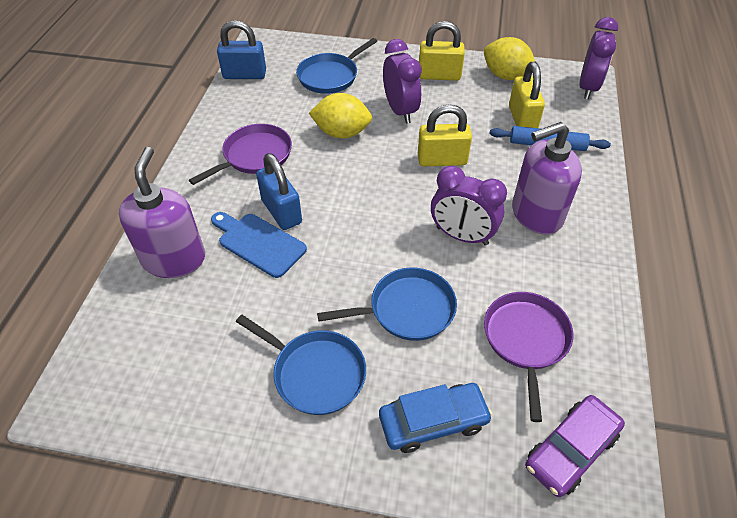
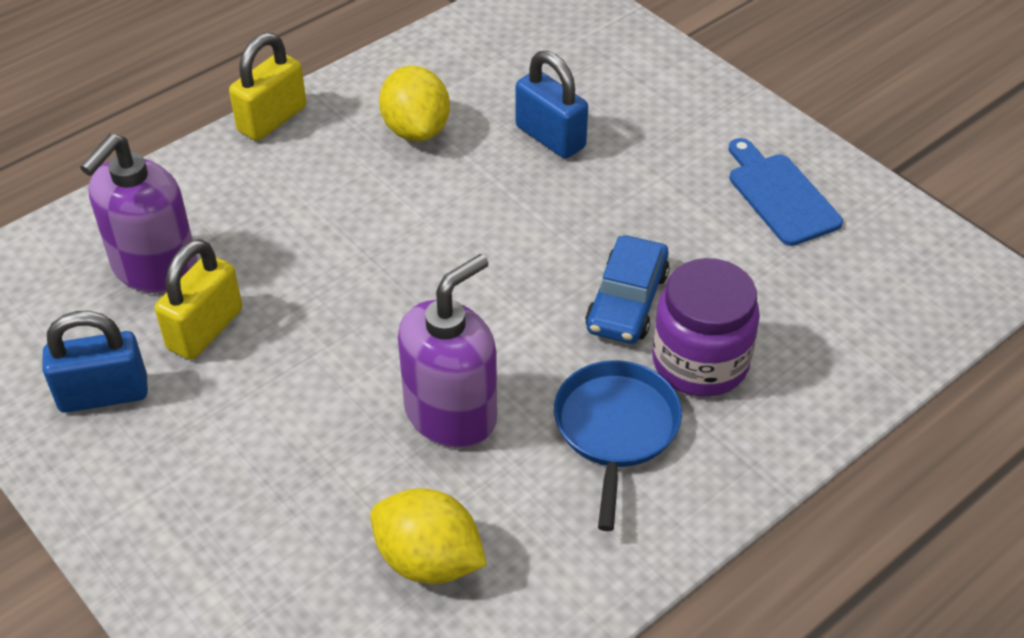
blue pan: [236,315,366,415] [296,38,377,94] [317,267,457,341] = 3 -> [554,360,682,531] = 1
blue rolling pin: [490,126,611,151] = 1 -> none = 0
purple car: [525,395,625,497] = 1 -> none = 0
purple clock: [383,39,422,123] [431,166,507,246] [579,17,618,99] = 3 -> none = 0
purple jar: none = 0 -> [652,258,760,397] = 1
purple pan: [189,124,292,185] [484,292,573,422] = 2 -> none = 0
yellow padlock: [418,104,472,166] [419,21,465,81] [509,62,545,128] = 3 -> [155,239,242,360] [229,33,306,141] = 2

